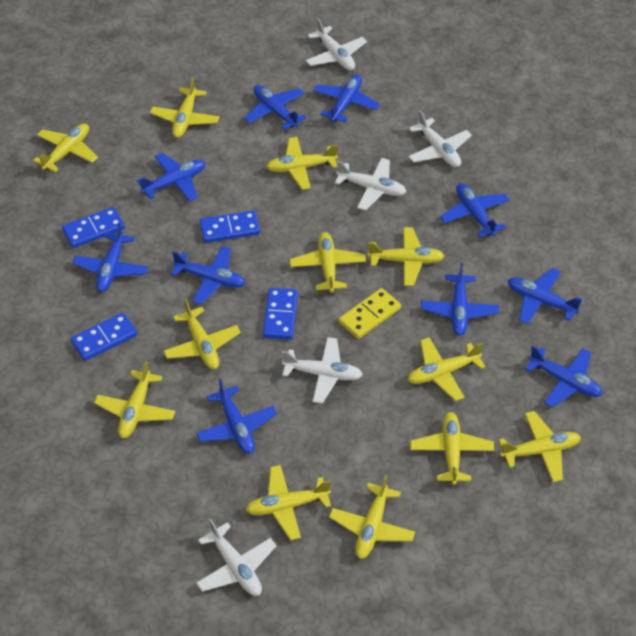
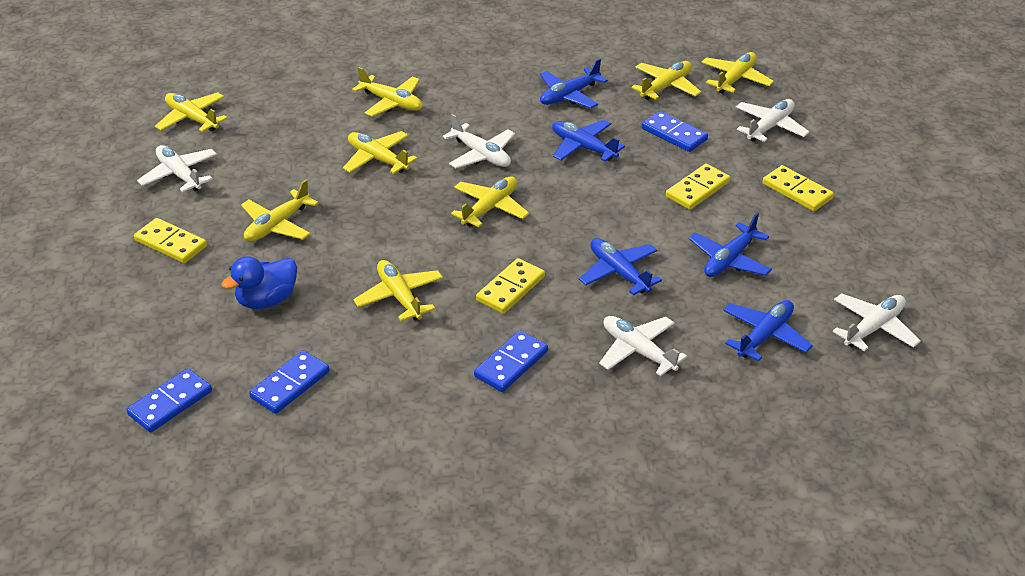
blue duck: none = 0 -> [222,256,297,309] = 1
blue plane: [72,222,148,292] [137,153,206,202] [171,246,245,304] [196,378,277,454] [244,85,307,130] [313,75,380,123] [421,263,499,336] [440,183,509,238] [507,268,583,324] [525,345,603,408] = 10 -> [540,59,608,108] [552,120,625,162] [579,238,662,295] [689,213,772,277] [723,300,813,361] = 5
yellow domino: [339,288,401,339] = 1 -> [134,218,207,263] [476,258,545,314] [666,164,730,210] [763,165,834,211] = 4
yellow plane: [33,124,98,172] [94,361,175,438] [150,77,220,138] [163,299,241,369] [246,465,331,540] [266,137,338,190] [290,232,366,293] [329,475,415,559] [368,227,444,286] [408,337,486,401] [410,412,494,485] [499,411,581,482] = 12 -> [155,92,228,132] [241,179,319,241] [343,131,417,174] [352,67,423,117] [353,260,443,321] [451,176,529,227] [632,61,701,100] [701,52,774,94] = 8

